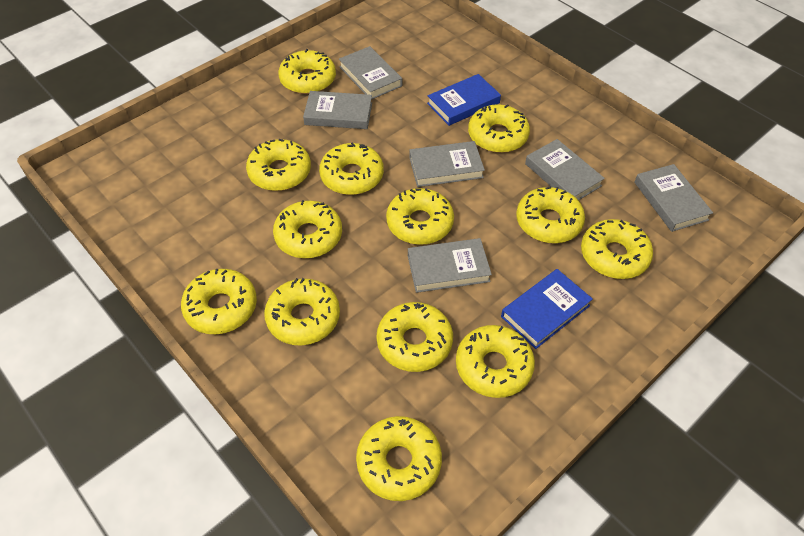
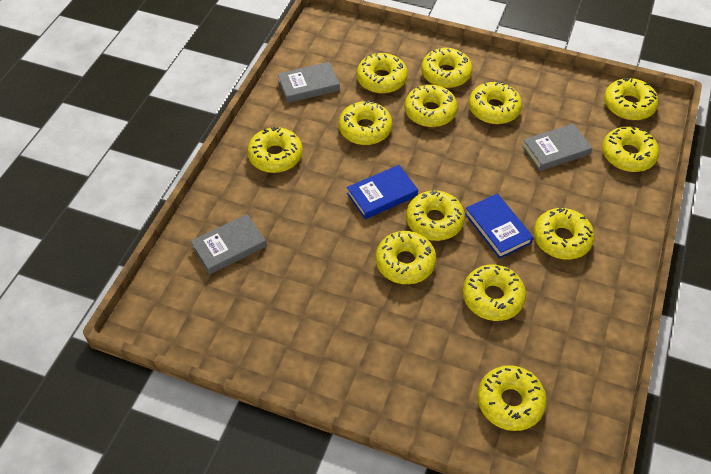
grey book: [303,91,372,129] [339,46,402,100] [408,238,492,293] [409,141,485,187] [525,139,605,200] [634,164,713,232] = 6 -> [191,214,267,275] [278,62,340,103] [522,123,592,171] = 3

